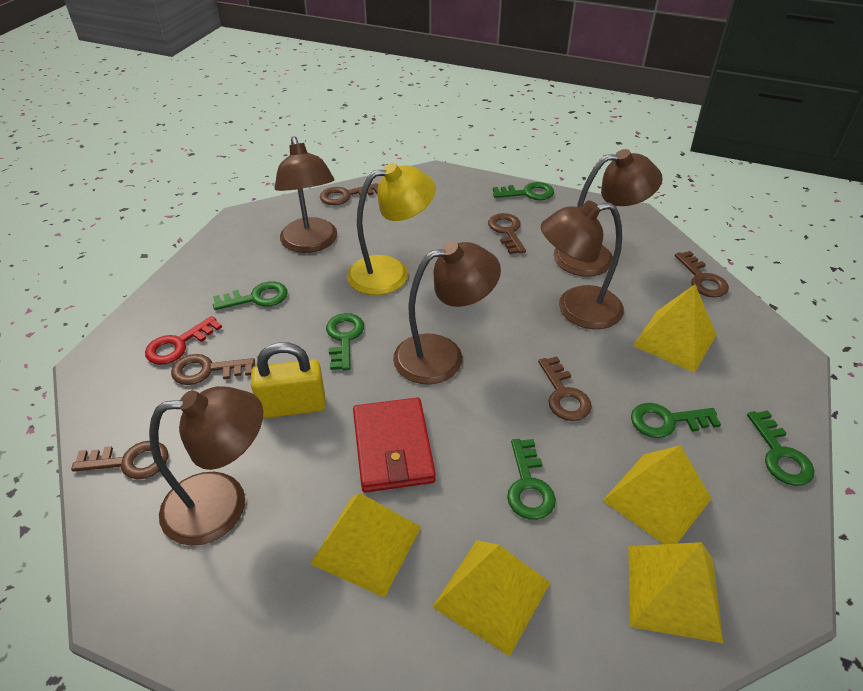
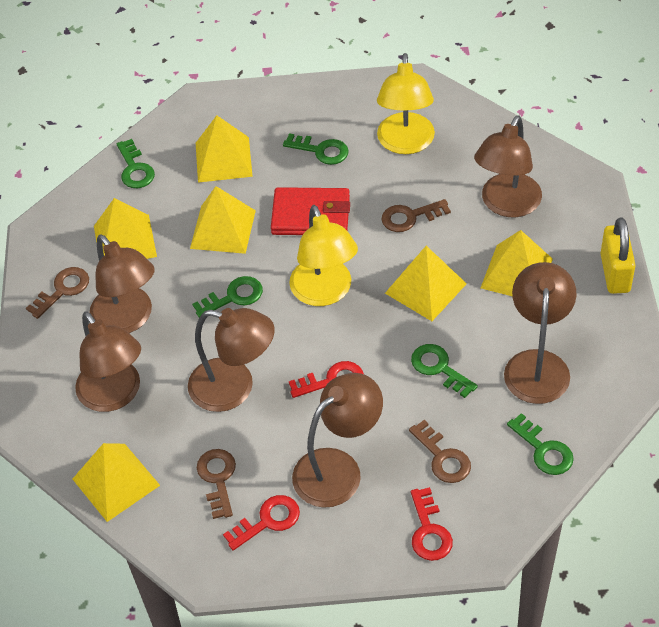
brown key: [71,441,168,479] [171,354,255,385] [320,183,379,205] [488,213,526,254] [538,356,592,421] [675,251,729,297] = 6 -> [26,267,89,319] [197,449,236,519] [381,199,451,232] [409,420,471,483] = 4
brown lamp: [149,386,263,546] [275,137,337,253] [393,241,501,384] [541,200,624,329] [553,149,663,276] = 5 -> [75,311,141,412] [90,234,155,333] [188,308,275,412] [292,373,383,508] [474,115,542,217] [504,262,577,404] = 6
green key: [213,281,288,310] [326,313,364,370] [493,182,554,200] [507,439,556,520] [631,403,721,438] [747,410,815,486] = 6 -> [117,139,155,188] [192,276,263,318] [283,133,349,165] [411,344,478,398] [507,413,574,475] = 5
red key: [145,316,222,365] = 1 -> [223,495,300,551] [289,361,364,398] [411,487,453,561] = 3
yellow lamp: [347,163,436,295] = 1 -> [289,205,358,306] [377,53,435,154] = 2
yellow pyramid: [311,493,421,598] [433,540,550,656] [602,445,712,544] [628,542,723,643] [633,285,717,373] = 5 -> [73,443,160,522] [94,198,157,259] [190,186,256,254] [196,115,253,183] [385,246,467,321] [481,230,553,297] = 6

